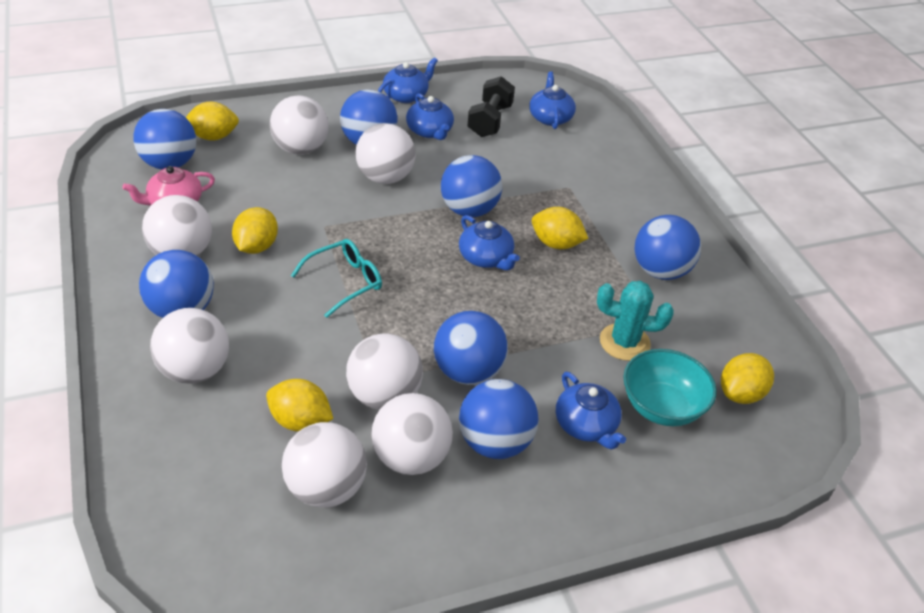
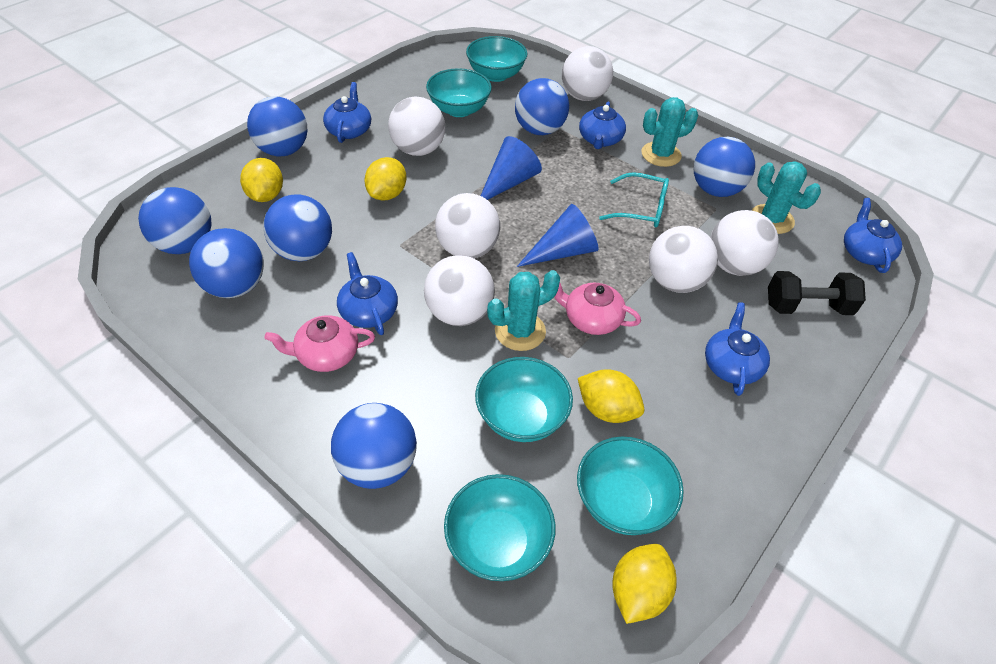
blue cone: none = 0 -> [481,136,542,200] [517,204,599,267] = 2
pink teapot: [122,166,215,206] = 1 -> [264,315,375,372] [555,283,641,335] = 2
turquoise bowl: [623,349,717,426] = 1 -> [426,68,492,117] [444,474,556,581] [466,36,528,82] [475,357,573,442] [577,437,684,535] = 5
turquoise cactus: [597,281,674,361] = 1 -> [487,270,560,351] [641,97,698,167] [751,161,821,234] = 3
white ball: [142,195,212,256] [150,308,229,384] [270,95,328,155] [282,422,367,508] [346,333,423,410] [355,123,416,184] [371,393,453,475] = 7 -> [388,97,445,156] [424,255,495,326] [435,193,500,258] [562,46,613,101] [649,226,718,293] [710,210,778,276] = 6
yellow lemon: [186,102,239,141] [232,207,278,254] [266,379,333,432] [532,207,589,249] [721,353,774,404] = 5 -> [240,158,283,202] [364,157,407,200] [578,369,644,423] [612,544,677,624] = 4

